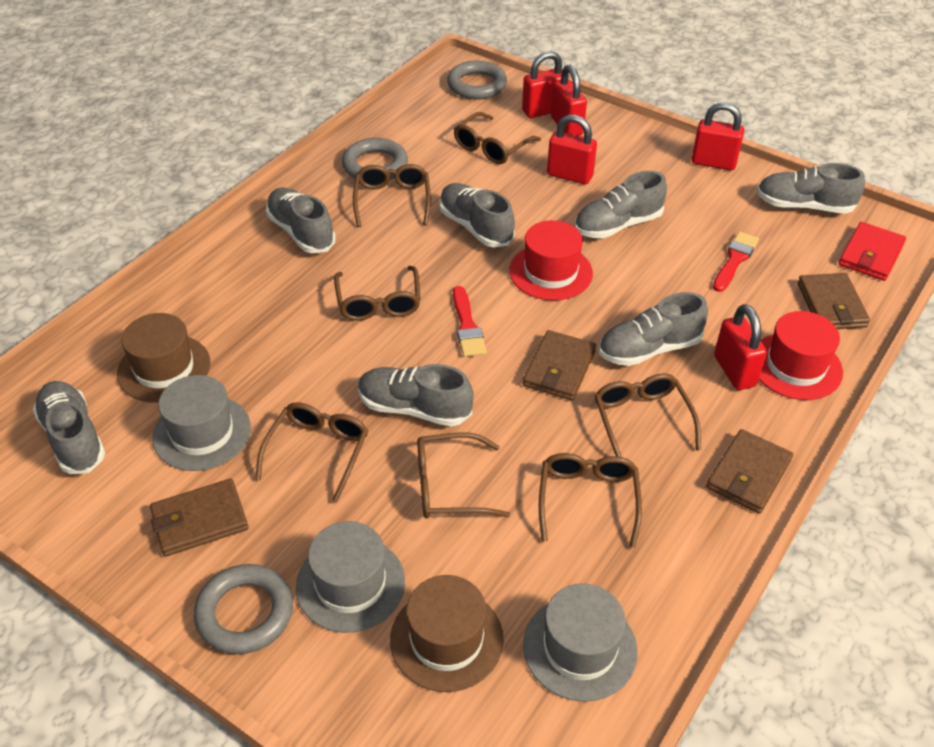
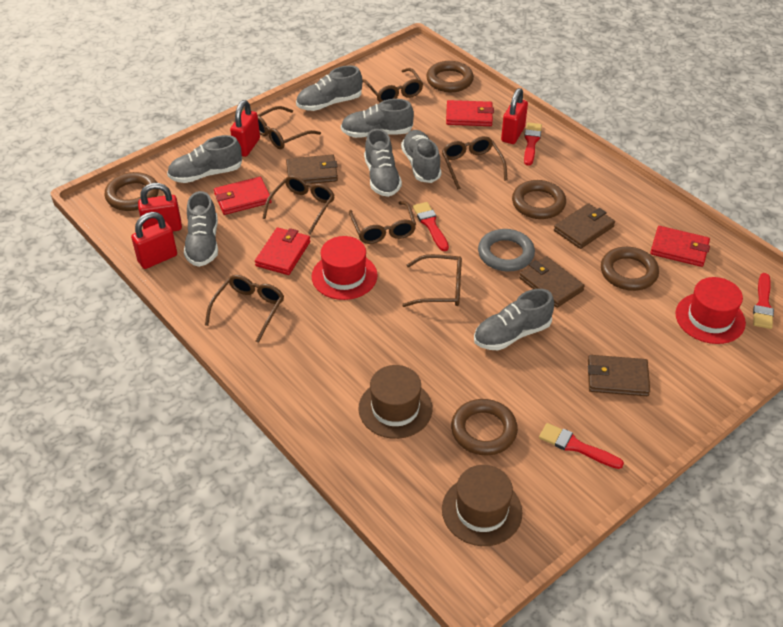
brown ring: none = 0 -> [105,172,159,211] [426,61,474,92] [451,399,518,456] [512,180,566,219] [601,247,659,291] = 5
grey hat: [152,375,251,471] [296,521,405,633] [523,583,638,702] = 3 -> none = 0
grey ring: [194,564,293,654] [342,138,408,180] [447,61,507,99] = 3 -> [478,229,535,272] = 1
red brush: [453,286,487,357] [713,232,759,292] = 2 -> [413,202,449,251] [524,122,542,166] [539,423,624,469] [753,273,774,329] = 4
red padlock: [522,51,562,118] [547,115,597,184] [551,65,587,135] [692,102,744,170] [714,304,767,390] = 5 -> [131,212,177,269] [138,183,182,231] [230,100,260,157] [501,88,528,144] = 4
red wallet: [839,222,906,281] = 1 -> [214,177,272,215] [255,227,310,275] [446,100,494,126] [650,226,710,267] = 4

